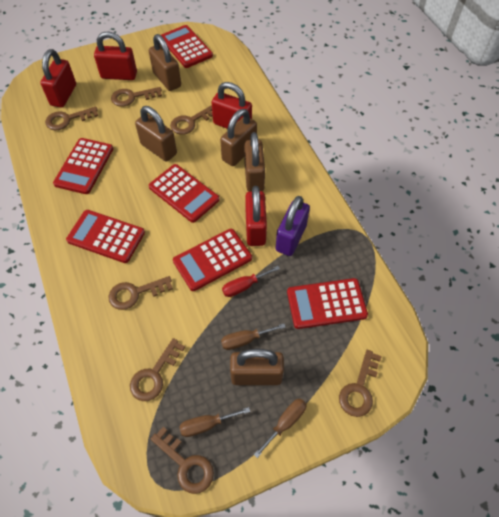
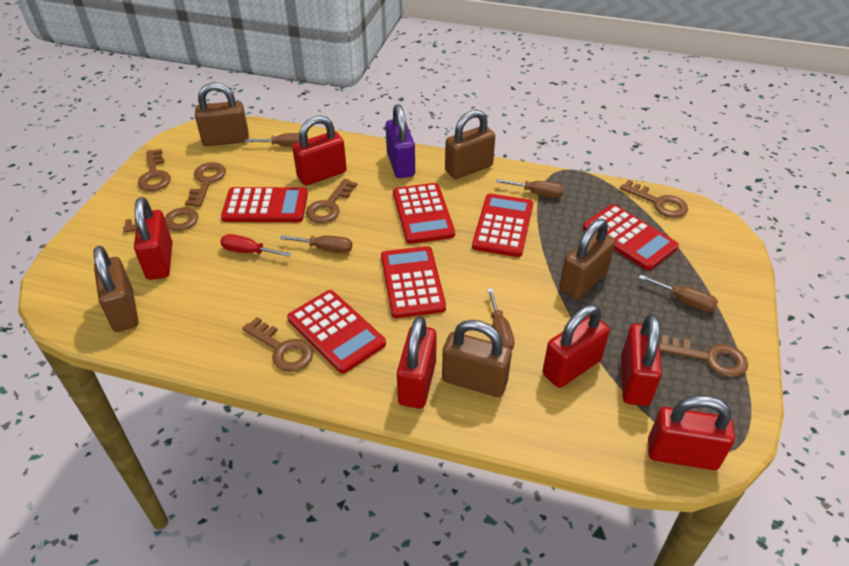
brown screwdriver: [179,407,250,437] [221,324,286,350] [254,399,307,458] = 3 -> [245,133,308,147] [280,235,352,253] [487,288,514,351] [496,179,564,198] [639,275,718,312] = 5
red padlock: [40,49,76,108] [94,31,137,80] [211,82,252,129] [245,186,267,246] = 4 -> [134,197,173,280] [292,116,347,186] [397,316,437,409] [543,305,610,388] [621,314,662,406] [648,395,735,470] = 6

